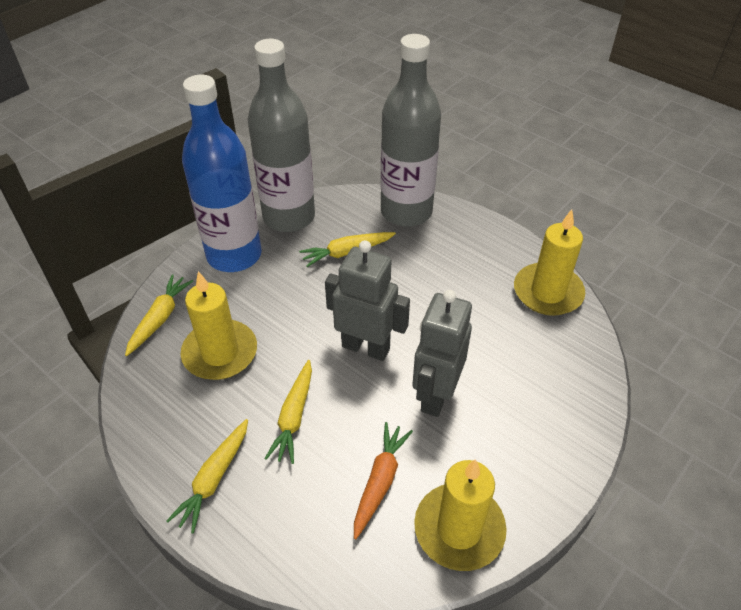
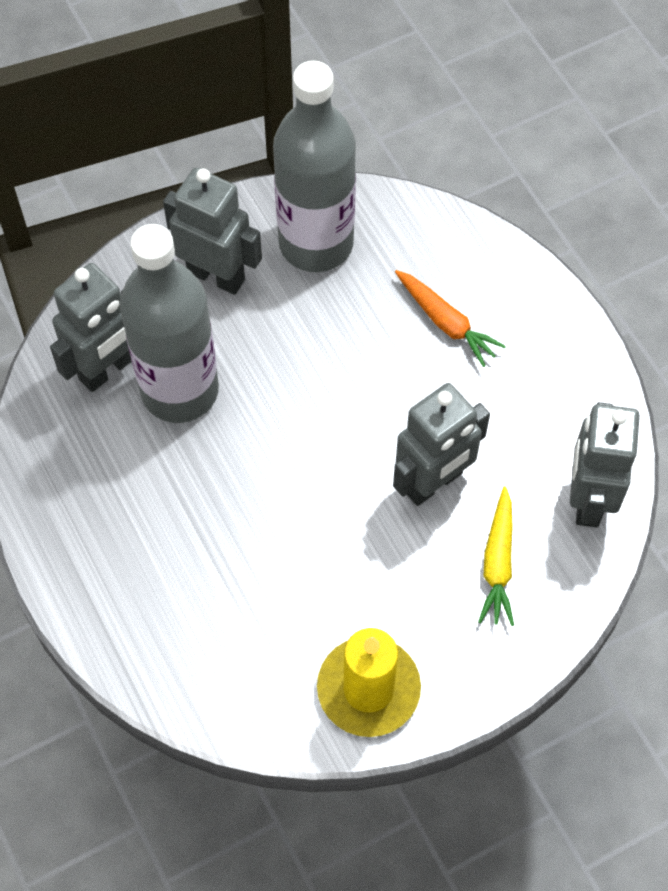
blue bottle: [182,75,262,272] = 1 -> none = 0
grey robot: [325,240,410,361] [412,290,472,417] = 2 -> [50,263,132,392] [163,168,262,295] [393,383,490,506] [570,402,640,528] = 4
yellow candle: [180,271,257,380] [414,459,507,571] [514,209,585,316] = 3 -> [317,628,421,737] = 1
yellow carrot: [125,274,193,356] [166,419,248,533] [264,360,312,464] [299,232,396,267] = 4 -> [478,486,514,626] = 1

